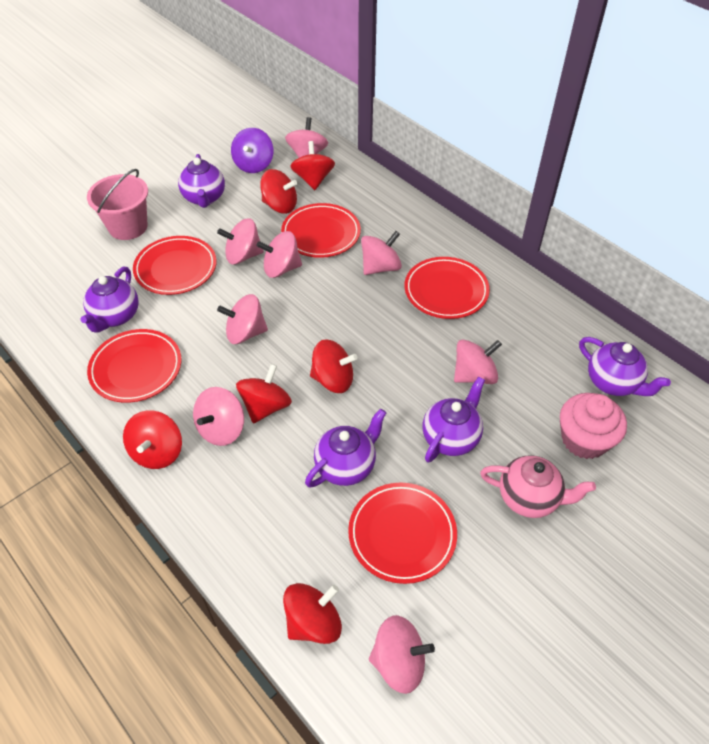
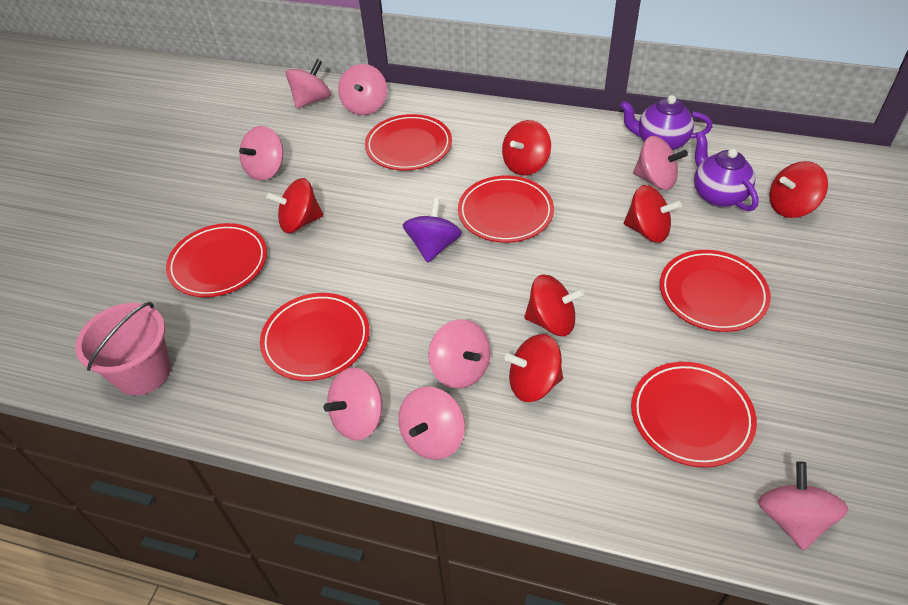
pink cupcake: [560,393,627,459] = 1 -> none = 0
pink teapot: [480,455,596,518] = 1 -> none = 0
purple teapot: [80,267,139,333] [178,154,225,208] [305,409,386,487] [423,376,485,462] [579,337,671,396] = 5 -> [620,95,712,150] [694,131,759,211] = 2
red plate: [87,329,181,403] [133,236,217,295] [281,203,361,258] [348,483,457,584] [404,257,490,319] = 5 -> [166,223,267,297] [260,293,370,381] [365,114,452,170] [458,176,554,243] [631,362,757,467] [660,250,771,332] = 6

